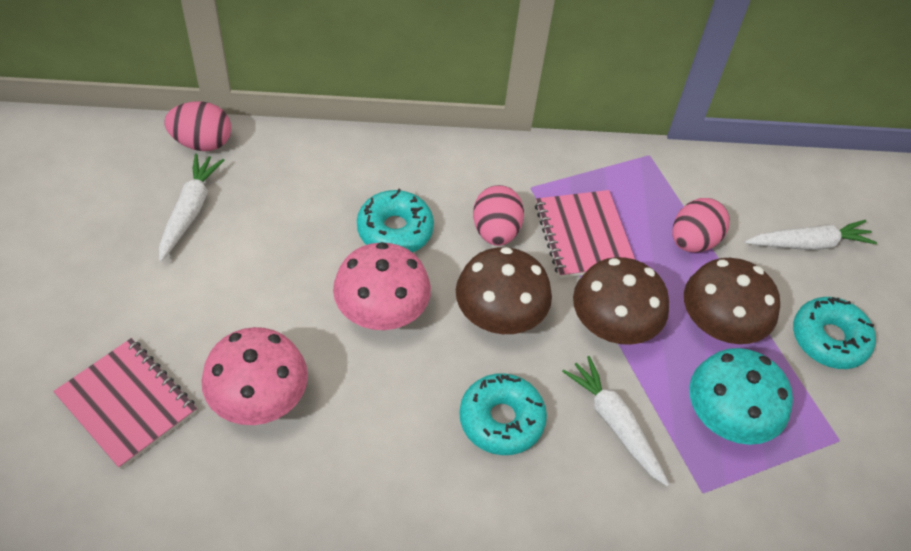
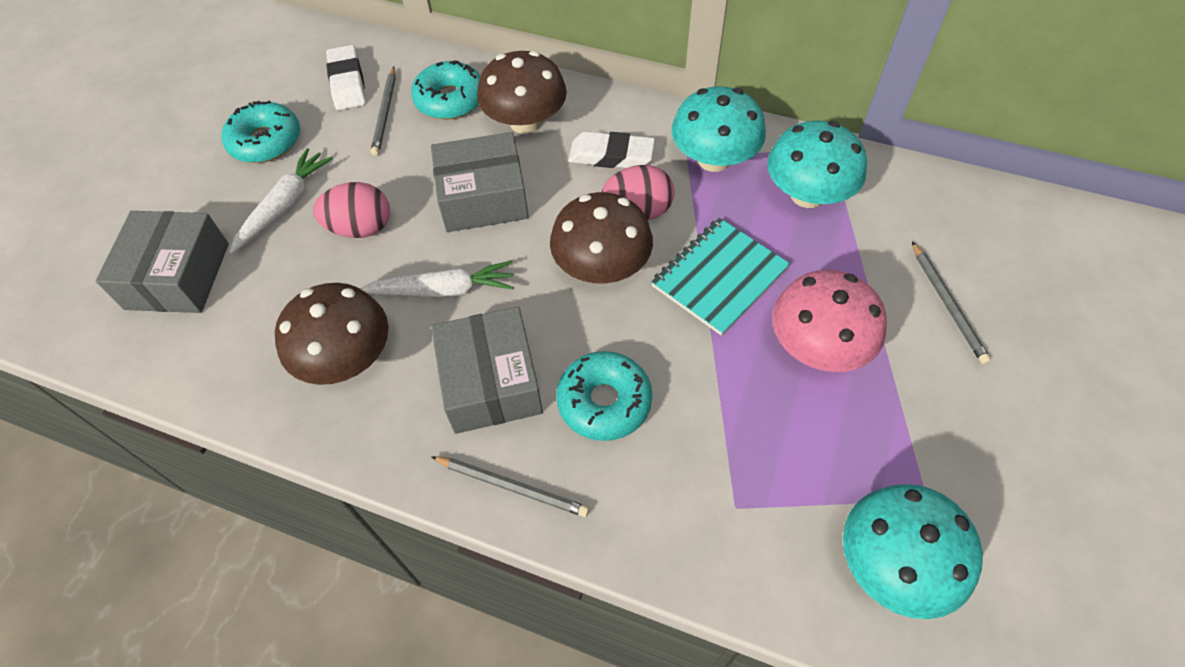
grey box: none = 0 -> [96,211,229,313] [431,132,529,232] [431,307,543,434] = 3
grey pencil: none = 0 -> [371,67,396,156] [431,456,589,517] [912,241,991,364] = 3
pink egg: [164,101,231,151] [473,185,524,246] [672,198,730,252] = 3 -> [313,182,390,238] [602,165,675,220] = 2
pink mushroom: [202,327,308,425] [333,242,431,330] = 2 -> [772,270,887,372] = 1
pink notebook: [53,338,197,469] [535,190,635,278] = 2 -> none = 0
turquoise mushroom: [689,348,793,445] = 1 -> [672,86,766,172] [767,121,867,208] [843,484,983,619] = 3
turquoise notebook: none = 0 -> [651,218,790,336] = 1
white carrot: [159,154,224,262] [562,356,670,487] [745,220,877,250] = 3 -> [229,148,333,254] [360,260,514,298] = 2
white eraser: none = 0 -> [326,45,366,110] [568,131,655,168] = 2

